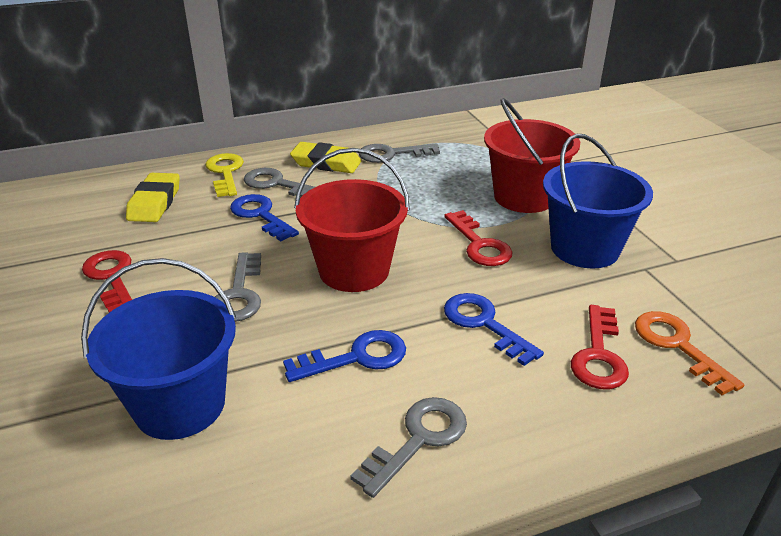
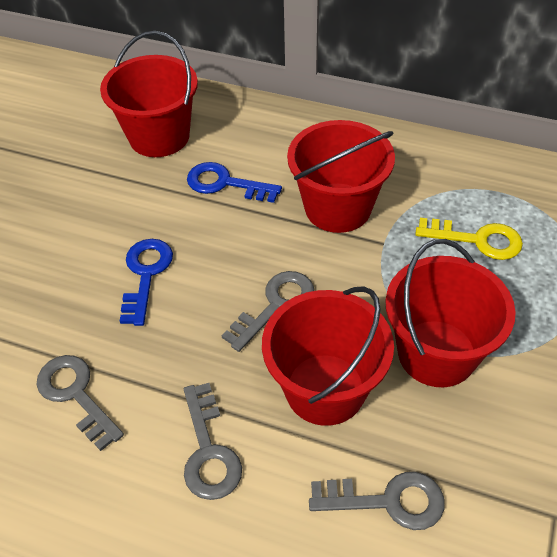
blue bucket: [81,258,236,440] [543,134,653,268] = 2 -> none = 0
blue key: [230,194,299,241] [283,330,406,382] [444,293,544,366] = 3 -> [120,239,173,326] [187,162,282,203] = 2
orange key: [635,311,744,395] = 1 -> none = 0
red bucket: [294,148,410,292] [484,98,580,213] = 2 -> [100,31,198,157] [262,286,394,426] [287,120,395,233] [386,239,516,387] = 4
red key: [82,250,132,313] [444,210,513,266] [571,305,629,389] = 3 -> none = 0
yellow eraser: [126,173,180,222] [290,142,361,173] = 2 -> none = 0

